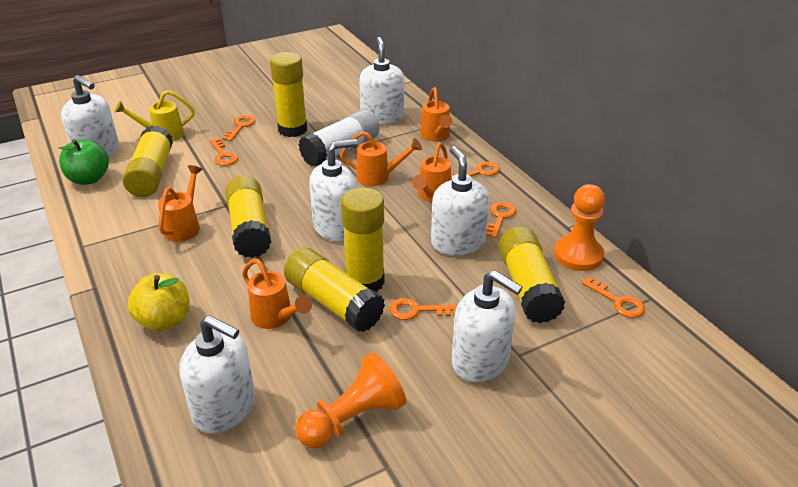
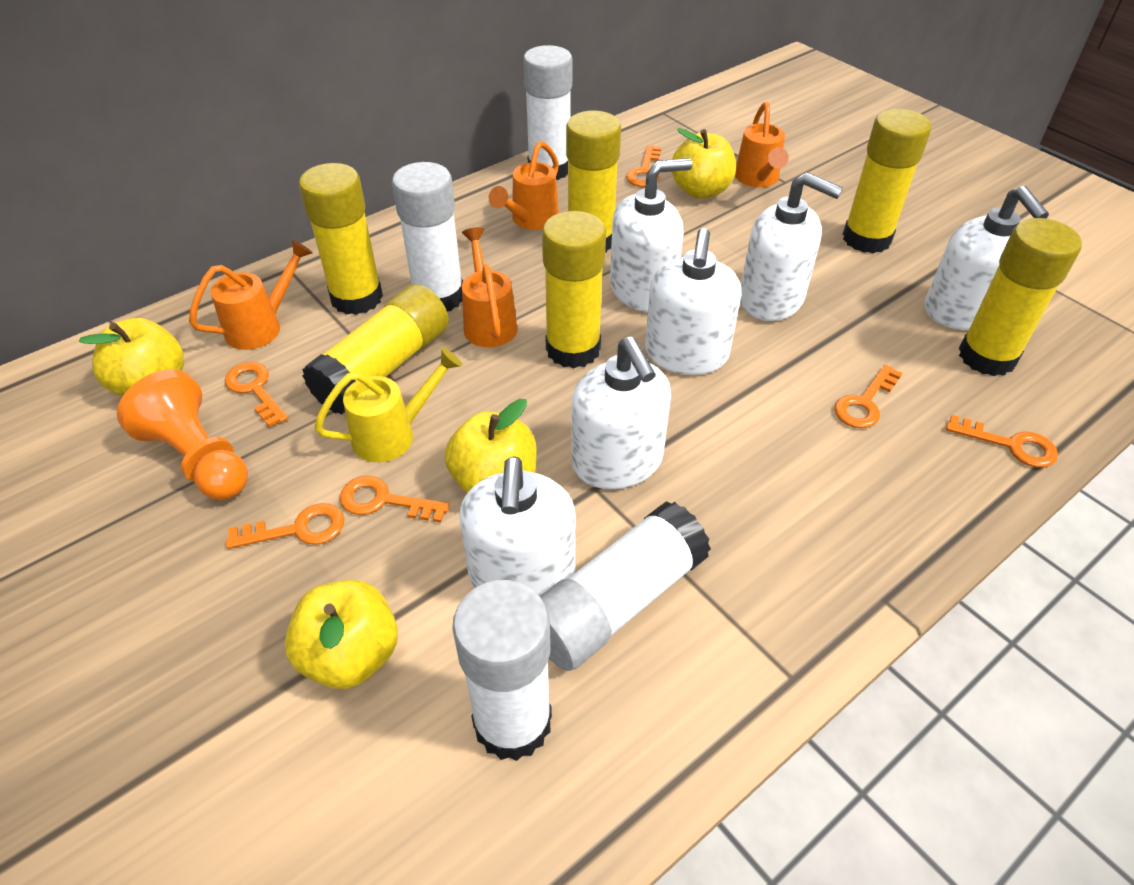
green apple: [59,139,109,185] = 1 -> none = 0
orange pawn: [296,352,406,448] [554,184,605,271] = 2 -> [117,369,248,500] = 1
orange watering can: [158,165,203,242] [242,259,312,329] [340,131,422,186] [412,142,451,202] [420,87,452,142] = 5 -> [189,240,313,350] [462,227,518,347] [489,141,559,230] [735,102,789,187] = 4
white glue stick: [298,109,379,167] = 1 -> [392,162,463,311] [452,580,552,761] [523,45,572,180] [540,501,711,671] = 4
yellow apple: [127,273,190,331] = 1 -> [79,318,184,396] [284,580,398,689] [445,399,536,493] [671,128,736,199] = 4

